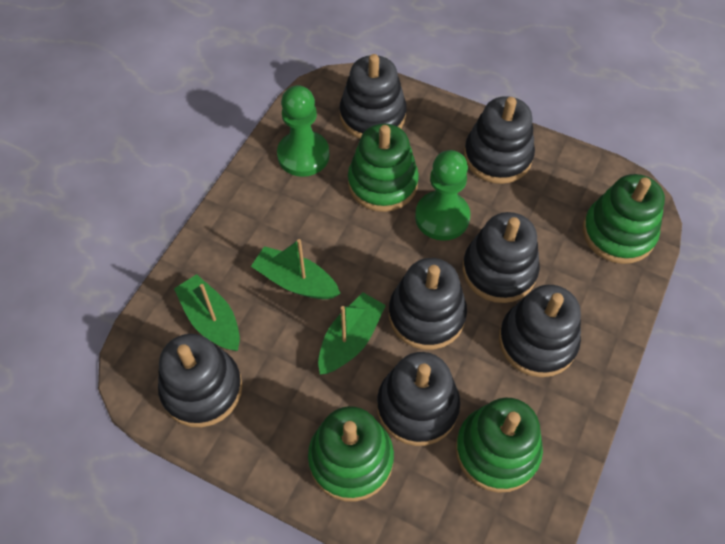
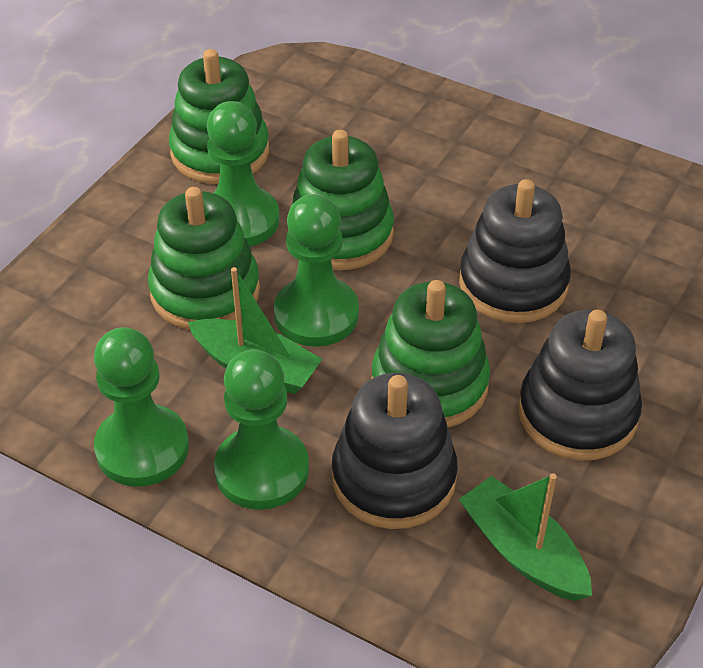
black stacking toy: [158,334,242,427] [340,54,407,139] [377,352,460,446] [389,258,467,350] [463,212,540,303] [464,96,535,184] [499,285,581,377] = 7 -> [332,373,458,529] [459,179,571,323] [518,310,642,461] = 3
green boat: [174,274,240,351] [251,239,341,299] [318,293,386,375] = 3 -> [188,267,322,394] [459,473,592,601] = 2
green pawn: [277,85,330,177] [415,150,470,241] = 2 -> [94,327,189,487] [207,101,280,247] [214,349,309,510] [274,194,359,347] = 4

